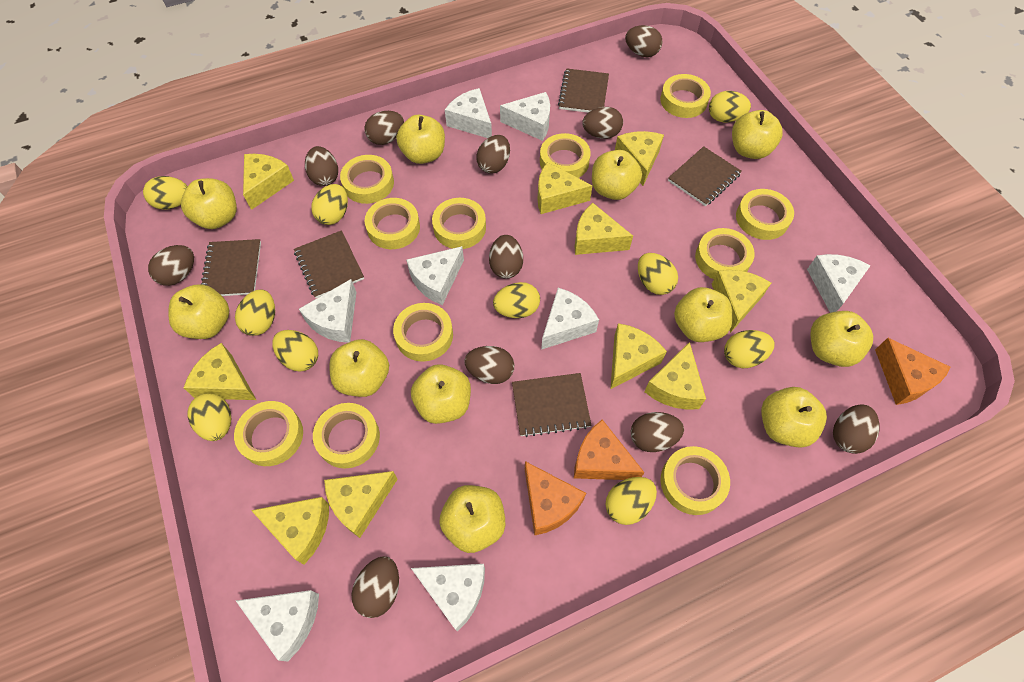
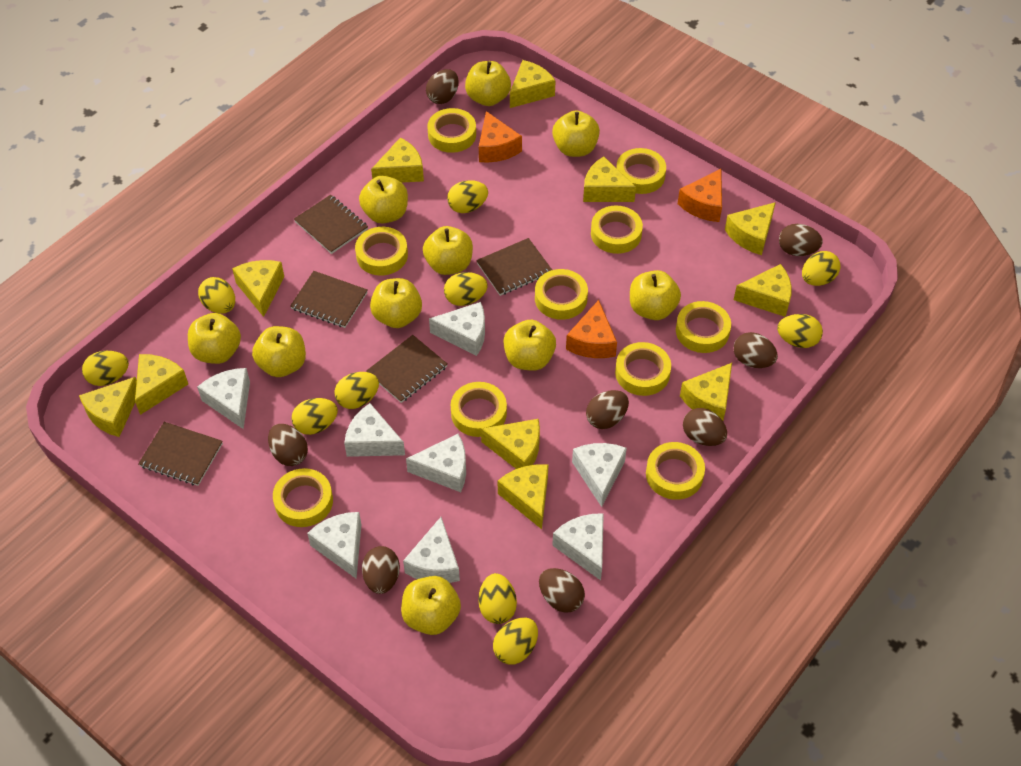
brown egg: [148,245,194,286] [305,146,338,186] [352,556,399,618] [364,111,404,145] [464,346,514,384] [476,135,510,174] [489,235,523,279] [582,107,623,139] [625,25,662,57] [631,412,684,452] [833,404,880,454] = 11 -> [268,424,308,466] [362,546,400,594] [426,69,459,104] [539,568,585,613] [586,390,629,429] [683,408,727,446] [734,332,778,368] [779,224,823,256] = 8
yellow apple: [168,284,230,339] [181,178,237,229] [329,339,389,397] [396,115,445,164] [411,364,471,424] [439,485,505,553] [592,150,642,200] [674,287,732,342] [732,110,783,159] [761,387,827,448] [811,311,873,367] = 11 -> [188,313,241,364] [252,326,306,377] [359,176,408,224] [370,278,422,328] [401,576,461,635] [423,226,473,275] [465,61,511,106] [503,320,556,371] [552,110,600,157] [630,270,681,320] = 10
yellow cheese: [183,343,256,400] [243,154,294,210] [251,497,329,565] [324,471,398,538] [538,162,593,214] [574,203,633,255] [610,323,667,389] [615,131,664,186] [644,342,706,410] [712,270,771,333] = 10 -> [79,377,137,437] [135,354,188,415] [232,260,284,317] [371,137,424,183] [481,419,540,469] [498,464,548,529] [510,60,556,108] [583,156,636,202] [680,363,732,421] [725,202,776,255] [734,264,792,317] = 11
yellow tape: [234,401,303,466] [313,403,380,469] [340,155,394,204] [365,198,420,249] [393,303,453,362] [432,198,486,249] [540,133,591,178] [660,74,711,118] [661,446,730,515] [695,228,755,279] [736,189,794,240] = 11 -> [273,468,333,527] [355,227,408,275] [427,108,476,153] [451,382,507,437] [535,269,588,320] [591,206,643,254] [615,342,671,396] [616,148,666,194] [646,442,705,500] [676,301,731,353] = 10

